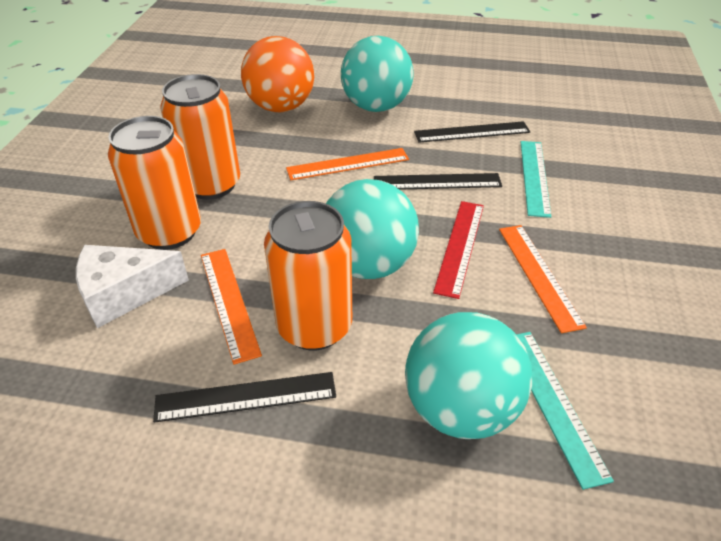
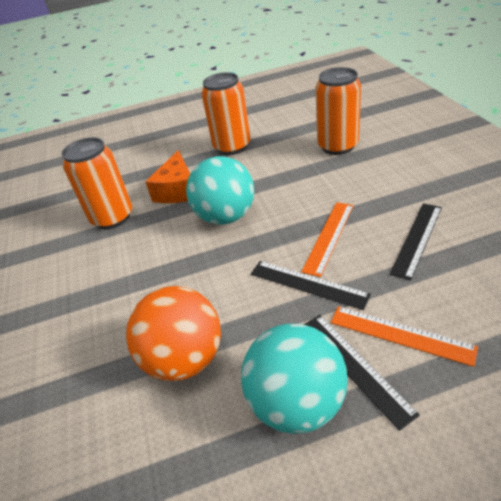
orange cheese: none = 0 -> [145,150,190,203] = 1
orange ruler: [201,249,262,364] [286,148,409,180] [499,225,587,333] = 3 -> [301,202,354,277] [331,306,478,367] = 2
red ruler: [433,201,484,299] = 1 -> none = 0
turquoise ball: [326,179,419,279] [341,36,414,112] [405,312,532,439] = 3 -> [186,156,254,225] [241,324,348,434] = 2
turquoise ruler: [516,332,614,490] [521,141,552,218] = 2 -> none = 0
white cheese: [76,245,189,328] = 1 -> none = 0

